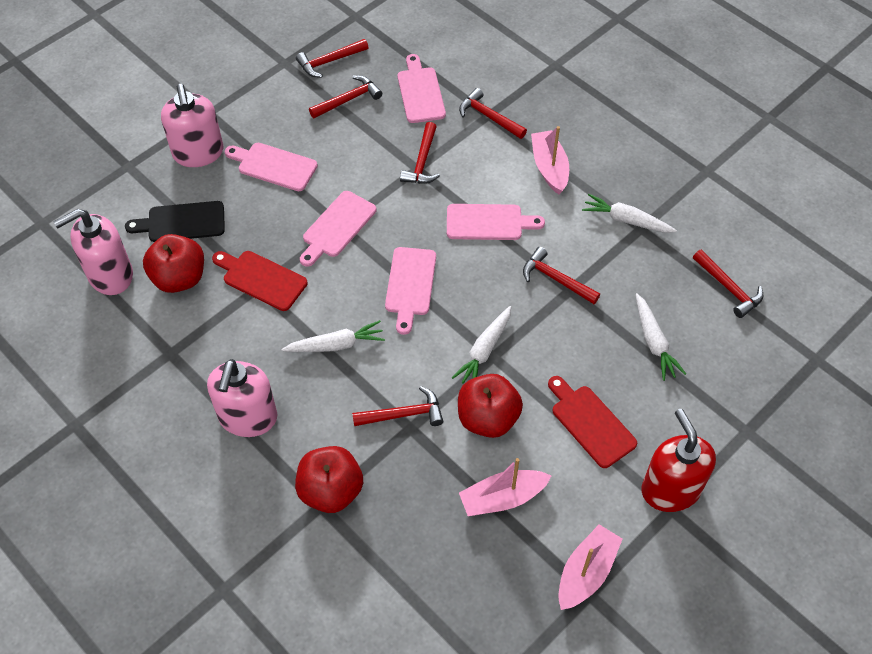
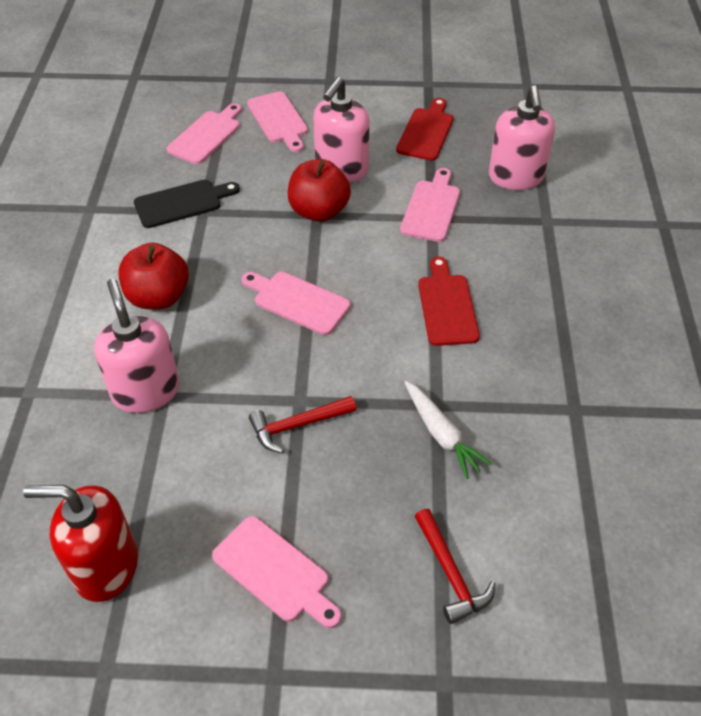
pink boat: [459,458,552,516] [531,126,569,194] [558,524,622,610] = 3 -> none = 0
red apple: [143,234,204,293] [295,446,363,513] [458,374,523,438] = 3 -> [118,243,189,310] [288,159,351,222] = 2
red hammer: [296,39,369,78] [309,75,382,118] [352,386,444,426] [400,122,440,184] [459,88,527,139] [523,247,600,304] [693,250,764,318] = 7 -> [249,396,356,453] [414,509,496,624] = 2
white carrot: [281,320,385,352] [452,306,511,384] [582,194,677,233] [635,293,686,381] = 4 -> [404,381,492,479] = 1

